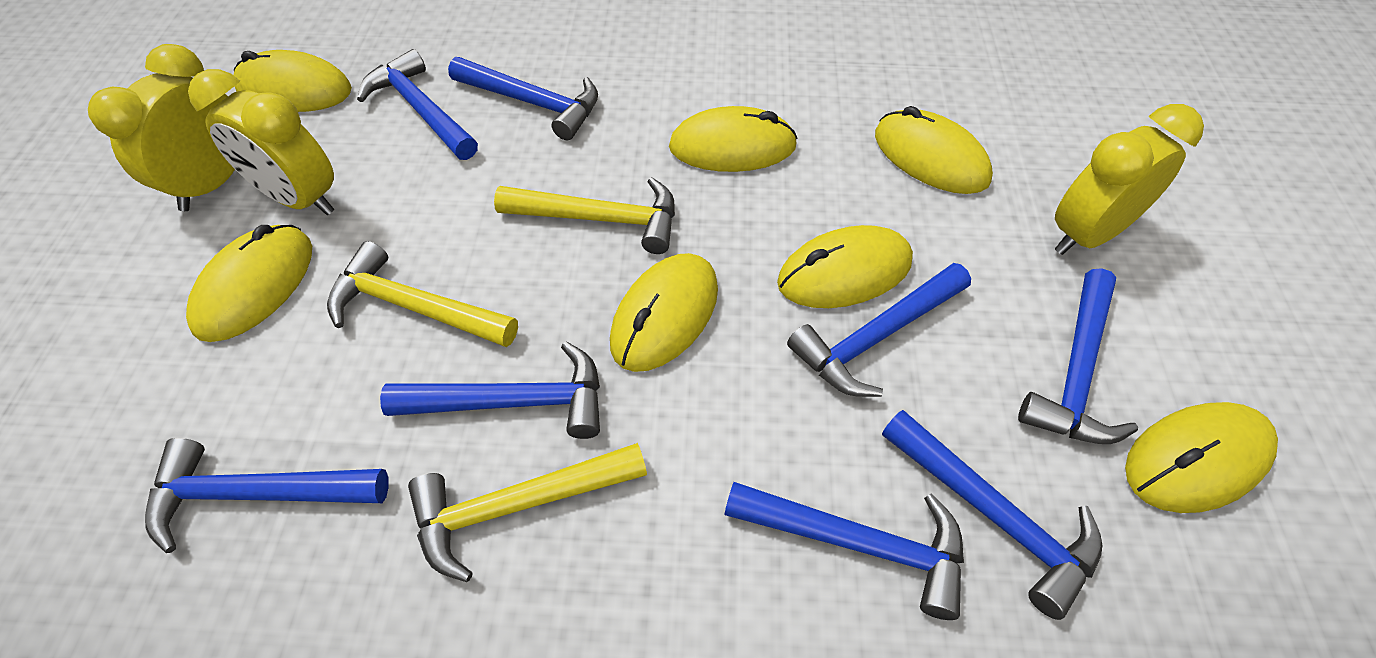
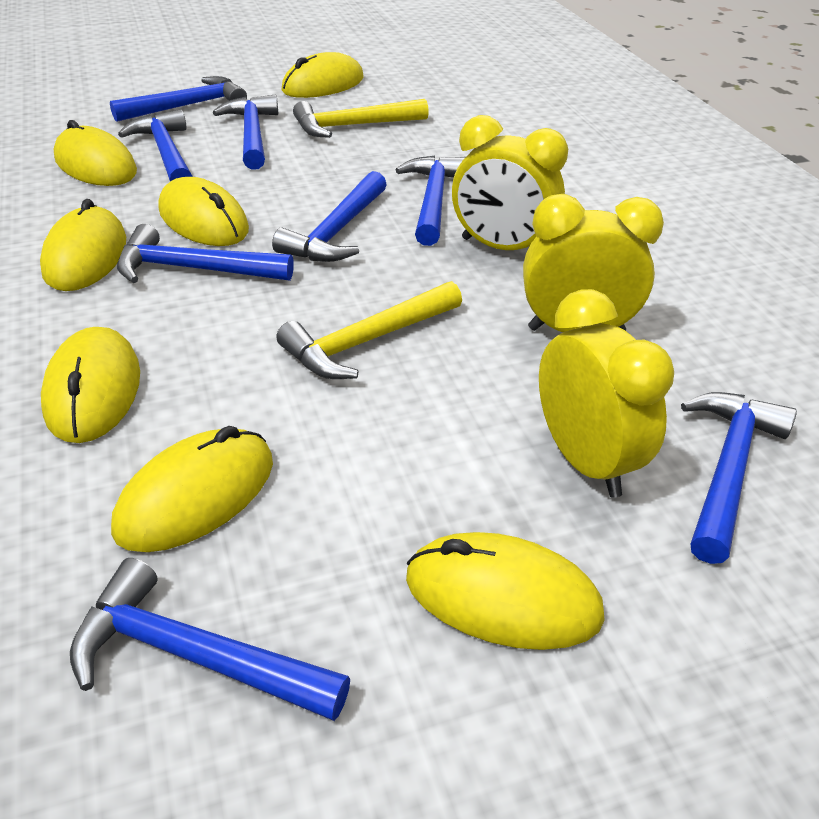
yellow hammer: [327,241,518,347] [408,443,647,582] [494,177,675,254] = 3 -> [276,281,462,379] [293,99,429,138] = 2

